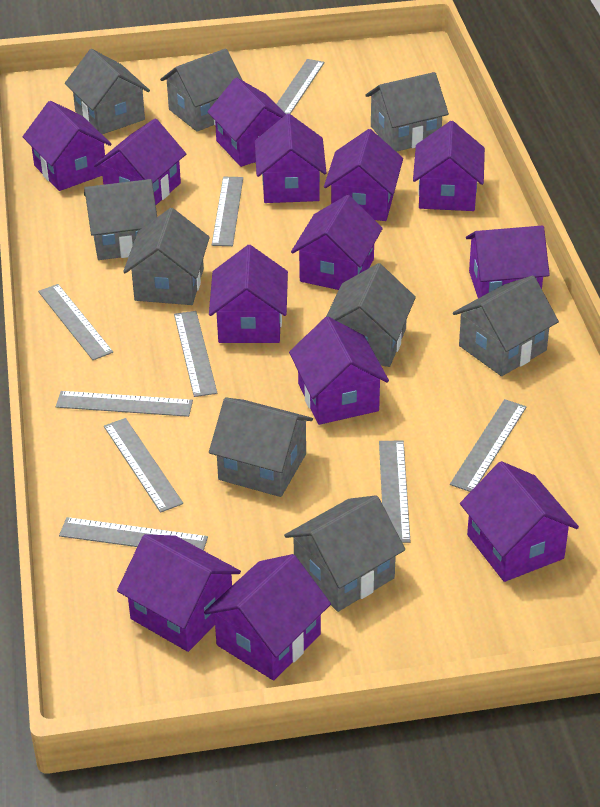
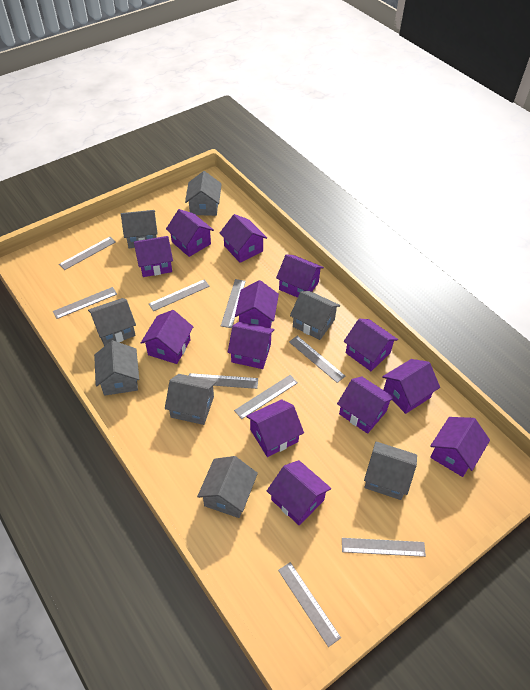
grey house: [65,49,150,134] [84,179,157,260] [123,208,210,305] [160,49,243,132] [209,398,313,497] [284,495,405,612] [326,263,416,367] [365,72,449,152] [453,275,559,376] = 9 -> [88,298,136,346] [94,340,139,396] [121,210,158,248] [165,374,216,425] [185,171,222,216] [197,456,258,518] [290,291,341,340] [364,441,417,500] = 8

